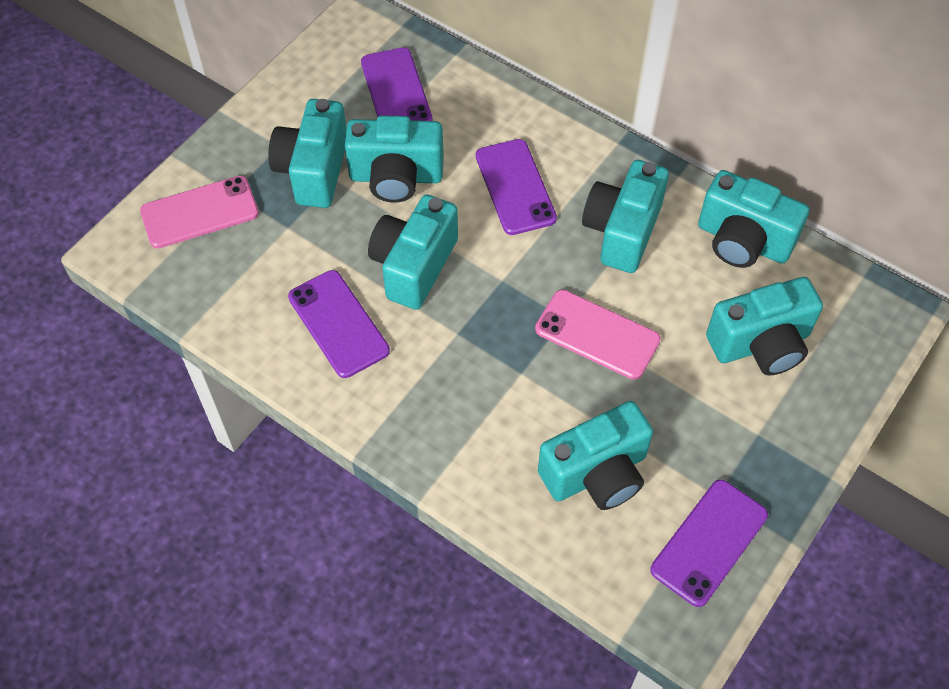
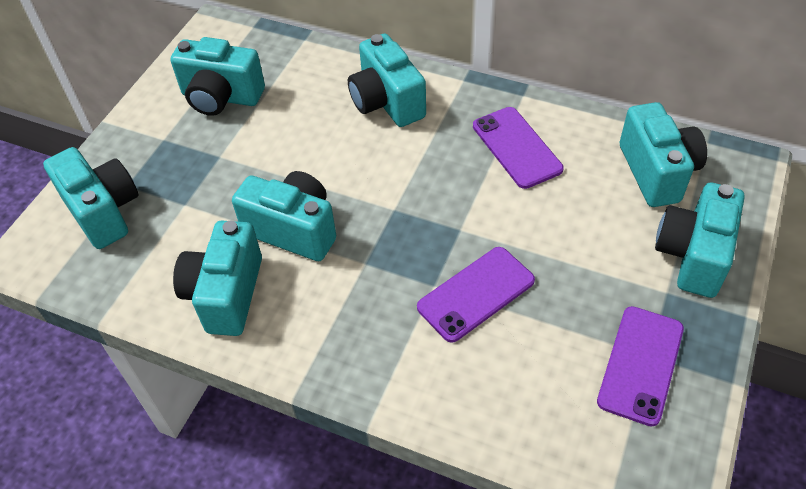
pink phone: [140,176,259,249] [535,290,661,380] = 2 -> none = 0
purple phone: [288,270,390,378] [361,47,433,121] [476,139,557,235] [650,479,768,607] = 4 -> [417,247,535,343] [473,107,564,189] [597,306,684,427] = 3

